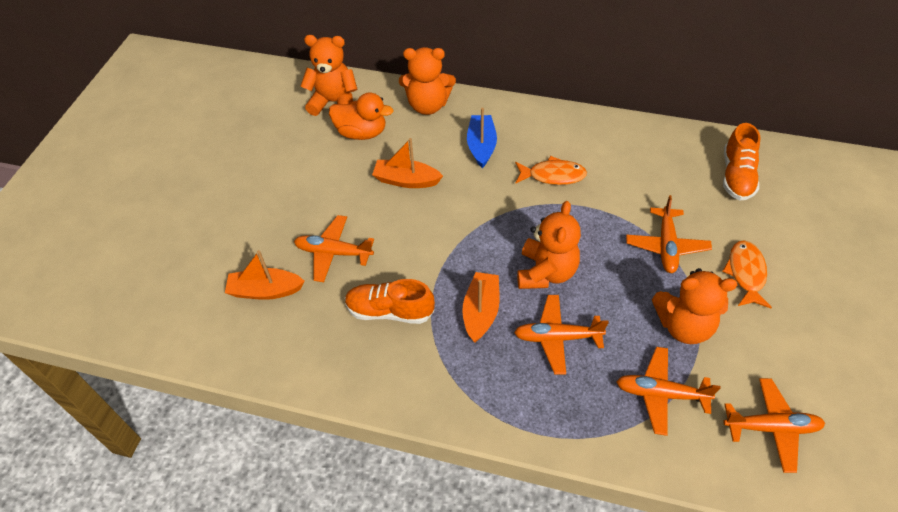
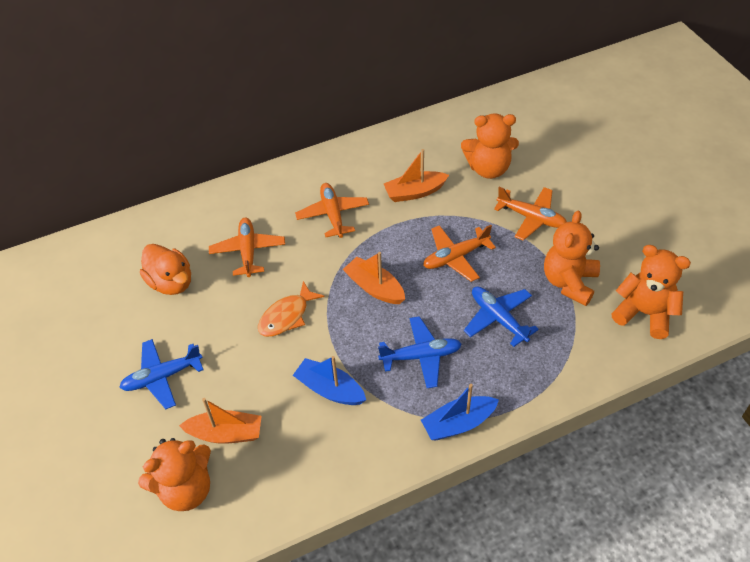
blue boat: [467,108,497,168] = 1 -> [293,356,366,405] [421,384,499,441] = 2
blue plane: none = 0 -> [119,339,203,409] [378,316,462,388] [464,287,539,347] = 3
orange fish: [515,156,587,185] [722,240,772,308] = 2 -> [258,281,324,337] = 1
orange plane: [294,215,374,282] [514,295,609,374] [616,347,721,436] [626,195,712,273] [723,378,825,473] = 5 -> [209,218,285,277] [295,183,369,238] [423,225,496,282] [494,187,567,240] = 4
orange shoe: [345,279,435,324] [723,123,760,200] = 2 -> none = 0

